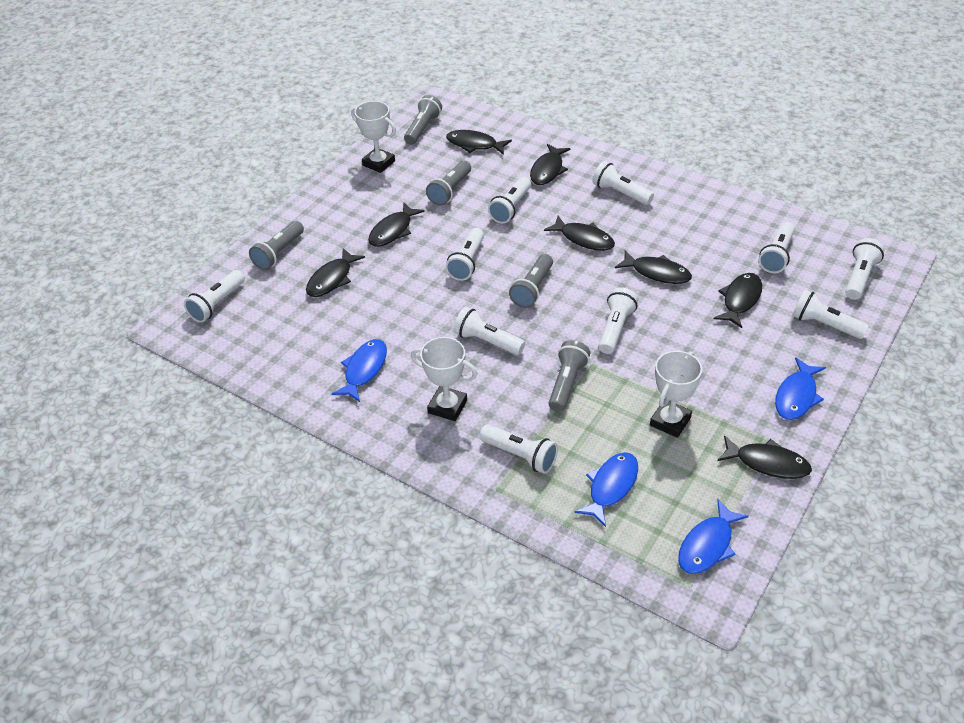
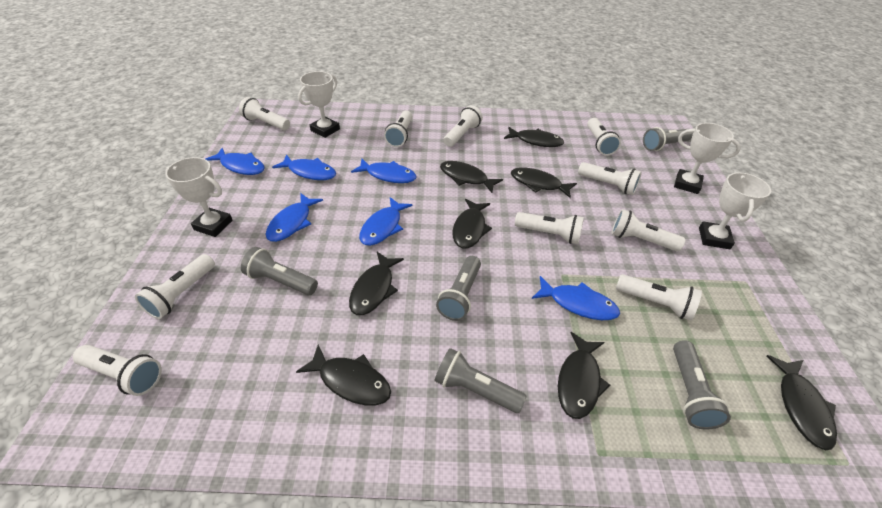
blue fish: [332,339,387,402] [575,452,638,527] [678,499,749,574] [775,357,826,420] = 4 -> [205,148,265,175] [265,193,323,242] [272,154,336,180] [351,159,417,183] [359,197,413,246] [532,276,620,320] = 6
white trophy: [351,101,396,173] [411,337,478,421] [650,351,702,438] = 3 -> [165,157,233,237] [298,71,340,138] [674,123,741,194] [699,172,771,249] = 4

